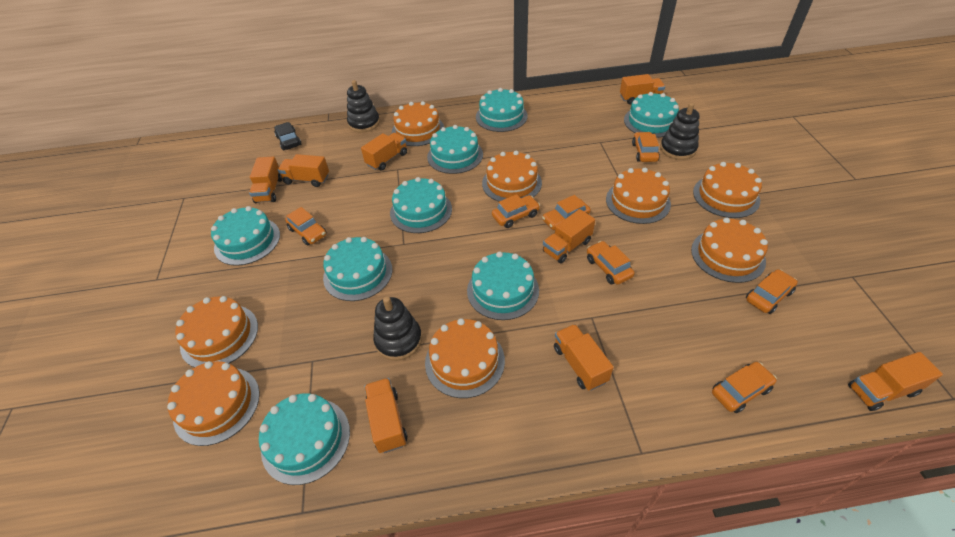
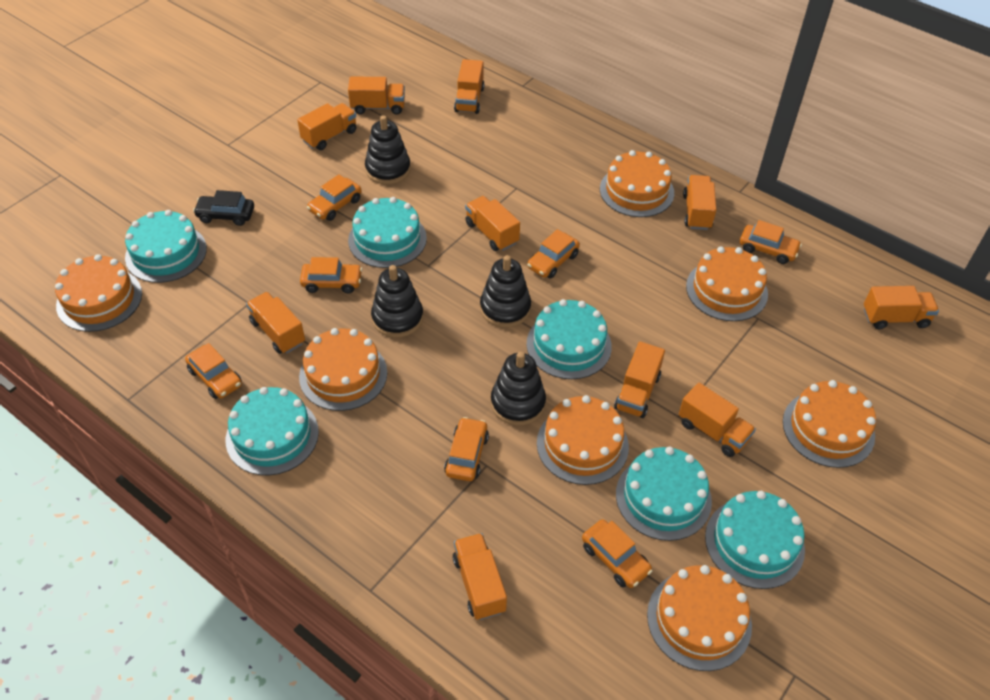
black stacking toy: [347,80,380,133] [373,297,422,360] [660,103,700,160] = 3 -> [365,115,411,184] [371,265,423,338] [480,255,531,328] [491,352,546,425] = 4
orange cake: [167,361,260,446] [175,296,258,367] [392,101,444,146] [425,318,505,398] [482,151,542,202] [606,168,671,224] [691,218,768,283] [693,162,762,218] = 8 -> [55,254,142,332] [299,328,387,411] [537,395,629,485] [600,150,674,217] [647,565,752,671] [686,246,768,321] [783,380,876,468] = 7
orange truck: [249,156,282,203] [278,154,329,187] [361,133,407,171] [364,378,408,453] [543,209,595,263] [554,324,614,391] [620,74,665,105] [848,352,943,411] = 8 -> [246,292,305,354] [297,103,357,150] [348,77,405,115] [453,533,507,620] [454,59,485,114] [465,196,520,251] [614,342,665,418] [679,383,756,457] [683,175,717,230] [864,286,939,329] = 10
turquoise cake: [211,206,280,266] [259,393,350,485] [323,237,392,301] [390,177,452,233] [427,125,483,174] [467,252,539,320] [476,88,528,132] [624,92,679,138] = 8 -> [125,210,207,283] [226,387,319,475] [348,197,427,268] [526,299,612,379] [616,447,712,541] [705,491,805,589] = 6

